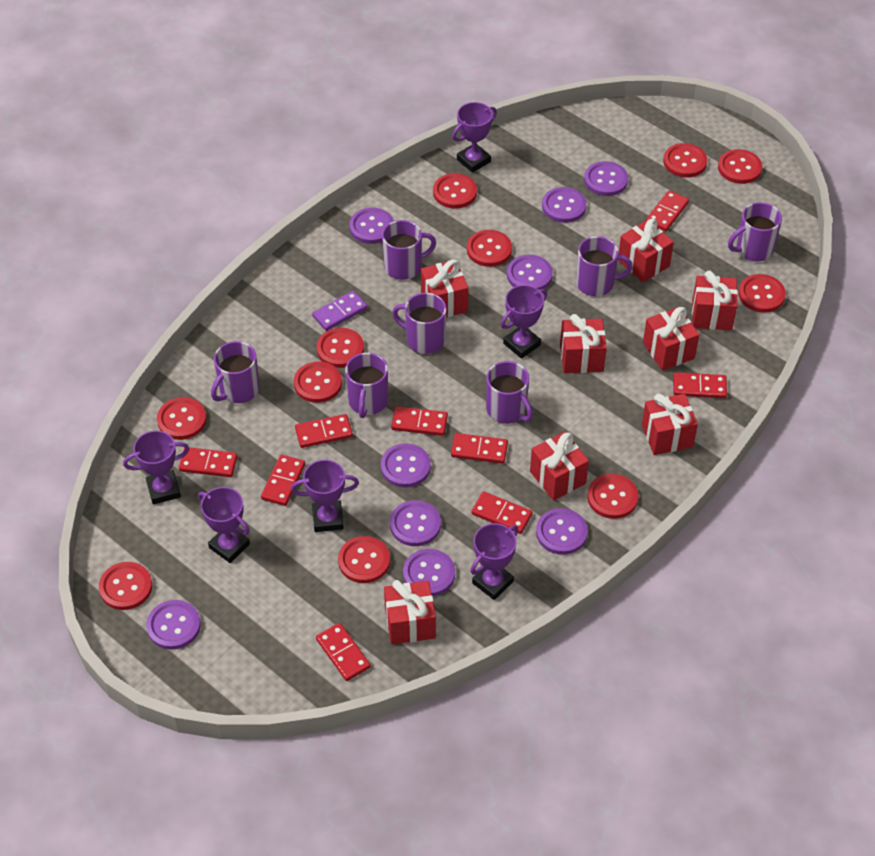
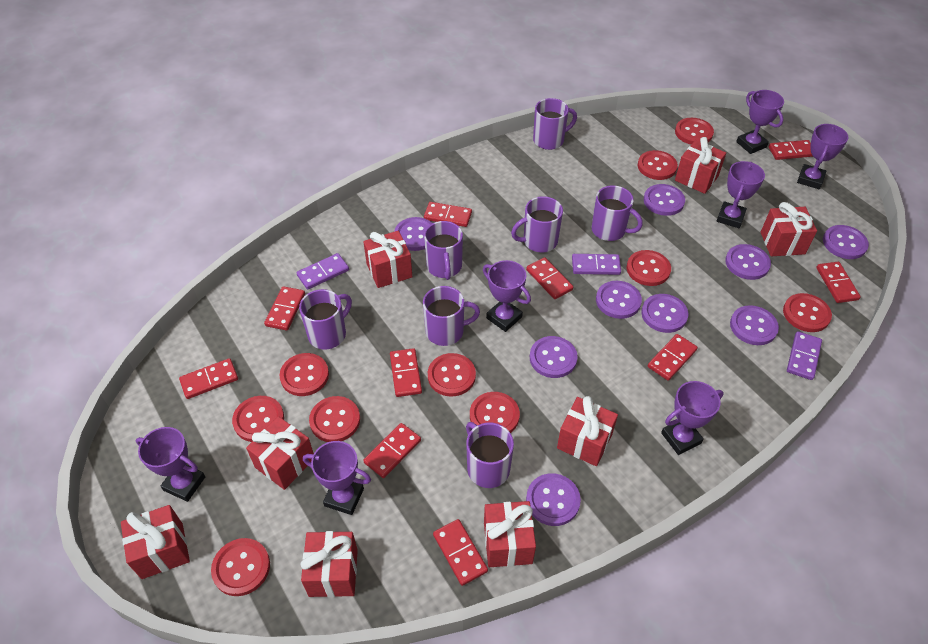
purple domino: [312,291,367,331] = 1 -> [296,253,349,290] [572,254,621,275] [787,331,822,380] = 3
purple trophy: [123,431,189,504] [198,487,250,563] [291,460,359,532] [452,102,497,173] [470,523,518,600] [501,285,547,359] = 6 -> [136,427,205,502] [303,441,371,515] [483,260,531,332] [661,381,724,455] [717,161,765,228] [736,90,784,154] [797,124,848,189] = 7
red button: [99,562,152,610] [157,397,207,440] [294,361,342,403] [317,328,364,368] [338,536,390,583] [433,173,477,209] [467,230,512,267] [587,474,638,519] [663,143,707,177] [718,149,762,184] [738,274,786,313] = 11 -> [211,538,270,596] [232,396,284,442] [280,353,329,396] [309,396,360,442] [428,353,476,397] [470,392,520,433] [627,250,671,286] [638,150,678,180] [675,118,714,144] [783,293,832,332] = 10
red domino: [179,447,238,477] [261,454,305,506] [295,414,353,448] [316,623,371,681] [391,406,448,436] [451,433,508,464] [471,491,532,534] [646,190,689,231] [673,372,727,398] = 9 -> [179,358,238,399] [264,286,305,330] [363,423,421,478] [390,348,422,397] [424,202,472,227] [433,519,488,586] [526,257,573,299] [648,334,698,381] [769,140,813,160] [816,262,861,303] = 10

